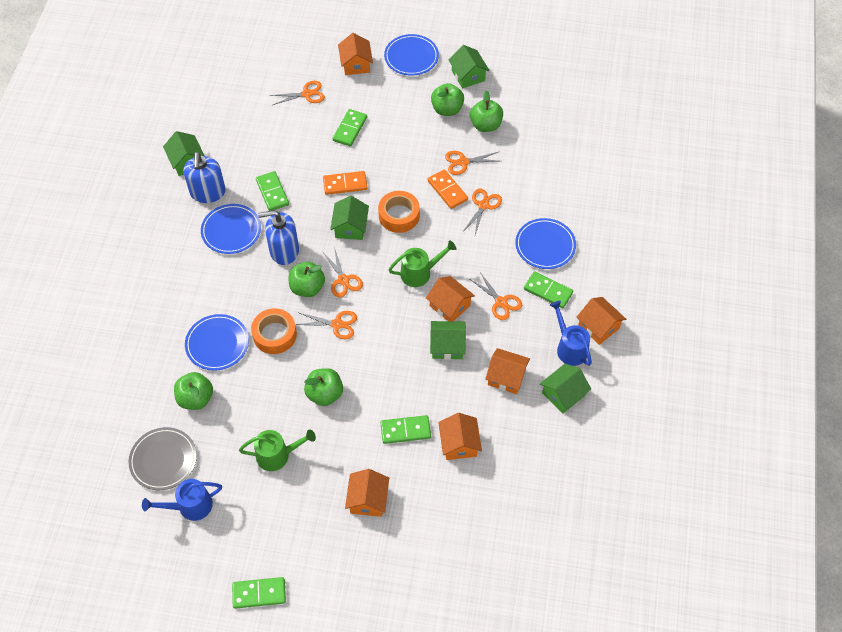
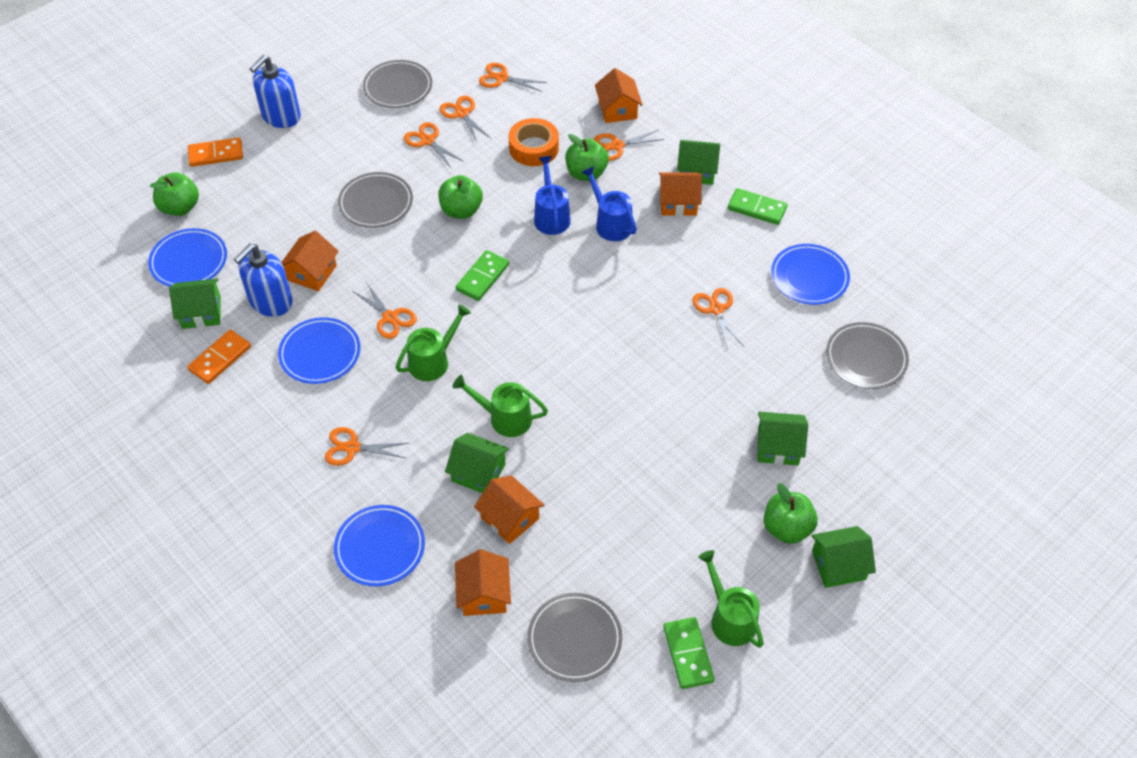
green apple: [174,372,213,410] [289,262,325,297] [304,368,343,406] [431,83,464,116] [470,91,503,132] = 5 -> [150,172,199,216] [438,175,483,219] [565,134,609,181] [764,483,818,544] = 4
green domino: [232,577,286,609] [256,171,289,211] [332,109,367,147] [380,415,431,444] [524,271,573,308] = 5 -> [456,250,509,301] [663,617,714,689] [728,188,787,225] = 3
green watering can: [239,429,316,471] [388,240,456,287] = 2 -> [396,304,471,381] [453,375,548,437] [698,550,764,648] = 3
grey plate: [129,427,197,490] = 1 -> [338,172,413,228] [363,60,432,108] [527,593,622,682] [826,322,909,389] = 4
orange house: [338,33,373,75] [345,469,389,517] [426,276,475,321] [438,413,482,460] [486,348,530,394] [577,297,626,345] = 6 -> [281,231,339,291] [455,549,511,616] [474,475,544,544] [595,68,643,123] [659,172,702,216] = 5
orange scissors: [270,81,325,105] [295,311,357,340] [323,247,363,297] [445,151,498,175] [463,189,502,235] [470,271,522,320] = 6 -> [325,427,408,466] [352,282,417,339] [404,122,464,169] [439,96,490,142] [479,63,547,92] [594,130,664,161] [692,288,744,350] = 7
orange tape: [251,308,297,354] [378,191,420,233] = 2 -> [509,118,559,166] = 1

